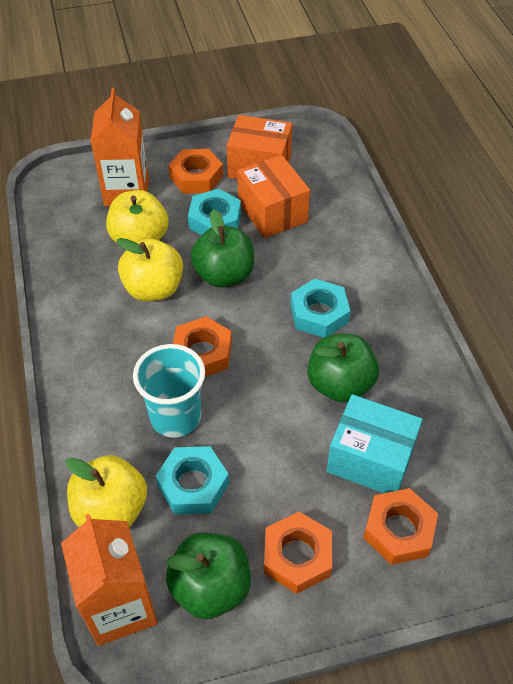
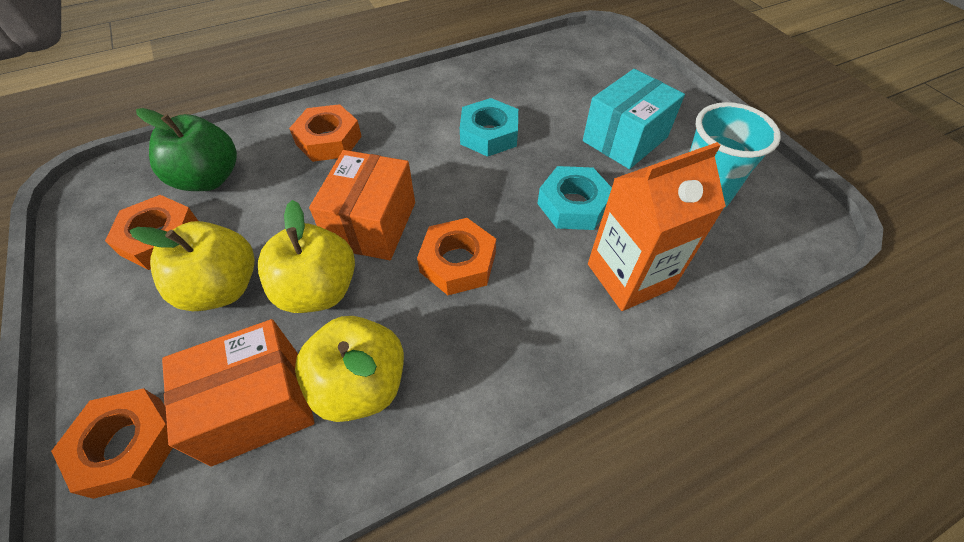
green apple: [166,533,251,619] [191,209,254,288] [307,334,379,403] = 3 -> [136,108,237,191] = 1
orange carton: [61,514,158,646] [91,88,149,206] = 2 -> [588,142,726,311] = 1
turquoise nut: [155,446,229,514] [188,189,241,235] [291,279,350,338] = 3 -> [460,98,518,157] [537,166,612,230] = 2

